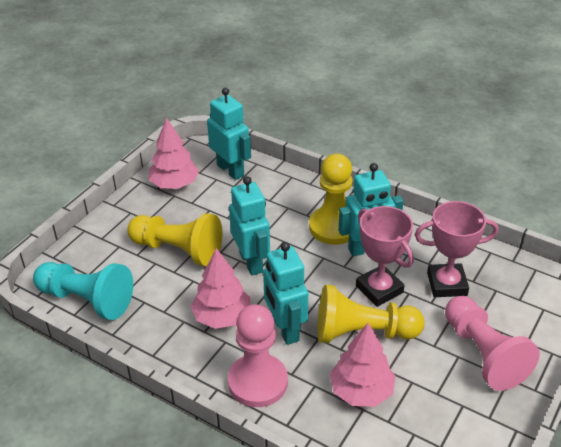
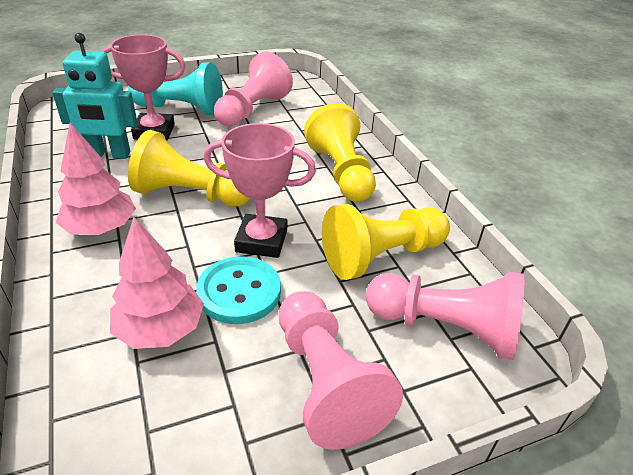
pink pawn: [228,304,288,407] [445,296,540,391] = 2 -> [214,52,293,126] [279,291,403,450] [366,272,524,360] = 3
pink tree: [149,117,199,189] [191,248,250,329] [330,323,395,407] = 3 -> [56,123,136,235] [110,217,204,349] = 2
turquoise button: none = 0 -> [196,256,281,324] = 1
turquoise robot: [207,88,251,180] [229,176,270,276] [263,242,308,345] [338,163,404,257] = 4 -> [52,33,137,159] = 1

